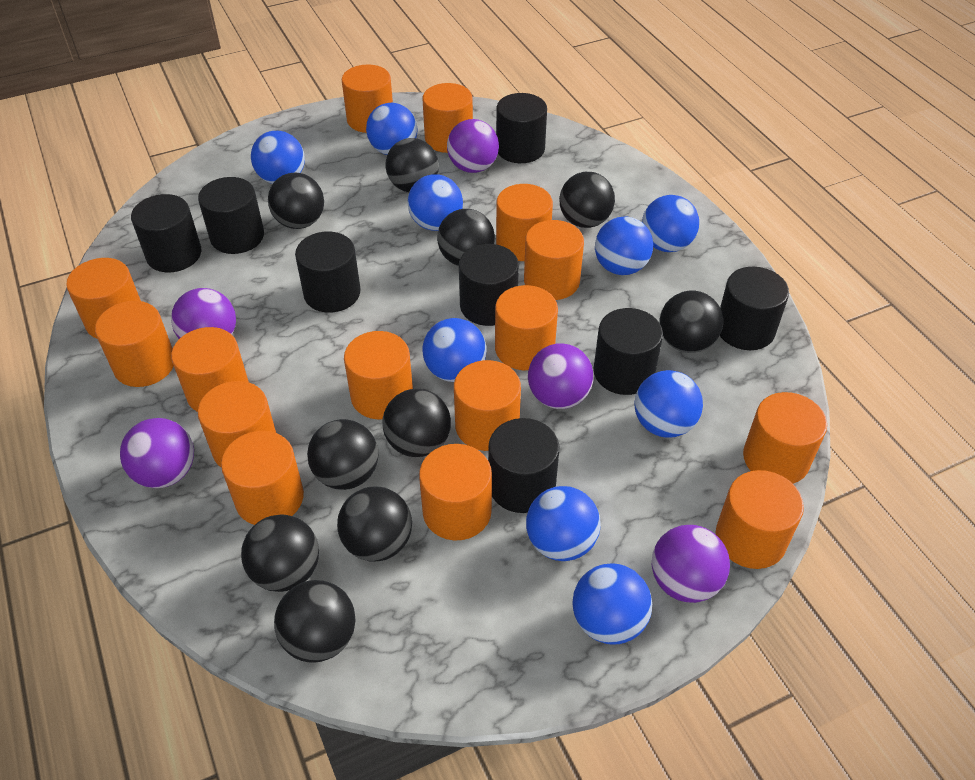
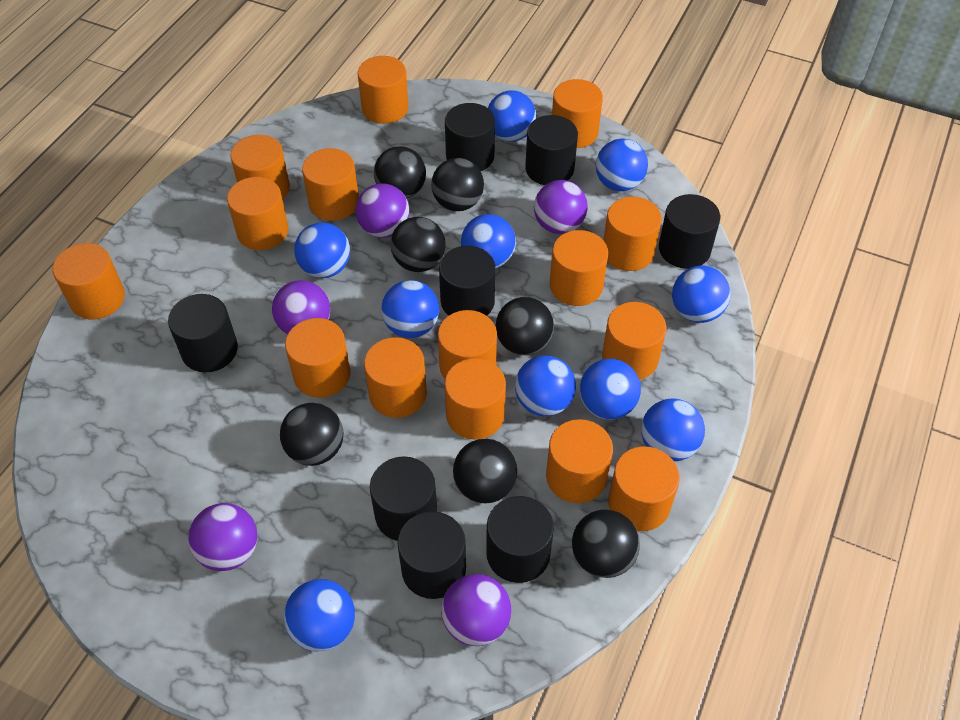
black ball: [241,515,319,592] [268,172,324,229] [274,580,356,663] [307,419,378,490] [337,487,412,561] [382,389,451,457] [386,138,439,192] [437,209,495,266] [559,172,615,228] [660,291,723,353] = 10 -> [280,403,344,466] [374,146,426,198] [390,217,446,272] [431,158,484,211] [453,439,517,503] [496,297,554,355] [572,509,640,578] = 7
blue ball: [251,131,305,184] [366,103,418,155] [407,174,463,231] [422,318,486,382] [526,486,601,561] [572,563,652,645] [595,216,653,275] [634,370,703,438] [642,195,699,252] = 9 -> [284,579,355,652] [294,223,350,278] [381,280,439,338] [461,214,516,268] [488,90,536,142] [515,355,576,416] [579,359,641,420] [596,139,648,191] [641,399,705,461] [672,266,731,323] = 10

